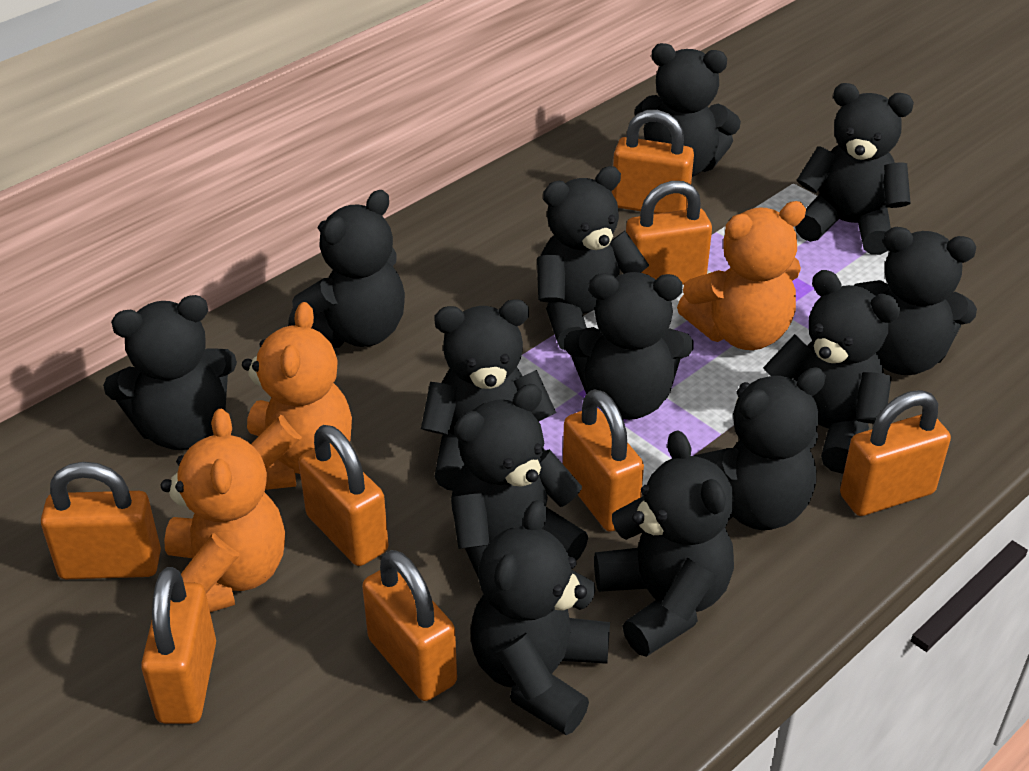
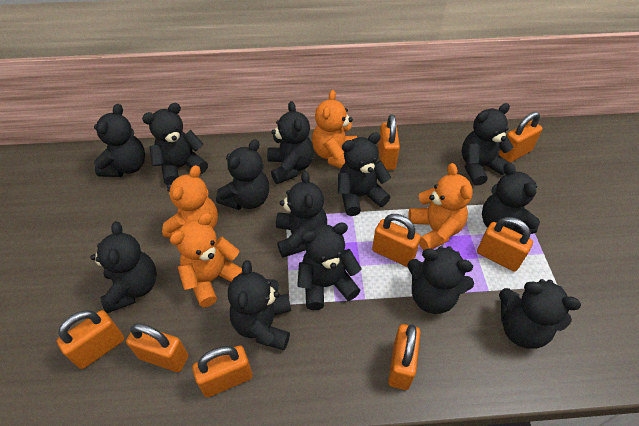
orange teddy bear: [161,409,285,612] [242,302,352,490] [677,201,806,350] = 3 -> [162,165,218,238] [170,213,242,307] [312,90,357,169] [408,163,473,250] = 4

